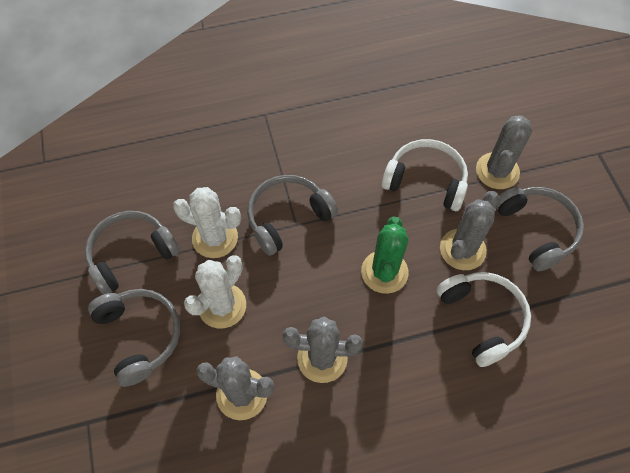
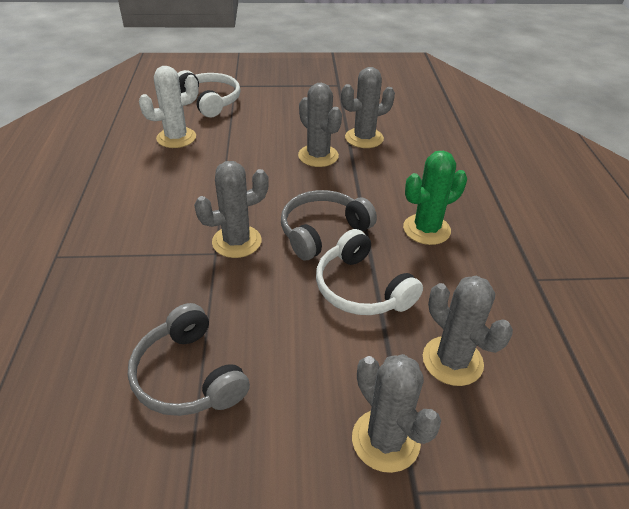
grey cactus: [196,356,274,420] [283,317,363,383] [440,191,500,270] [476,115,532,189] = 4 -> [194,161,269,258] [298,83,342,167] [341,67,395,148] [352,354,441,473] [423,276,513,386] = 5
grey headphones: [85,211,180,295] [88,289,180,387] [247,175,338,256] [496,187,584,271] = 4 -> [128,303,250,416] [281,190,377,260] = 2
white cactus: [173,187,241,258] [184,255,246,328] = 2 -> [139,66,199,148] = 1

